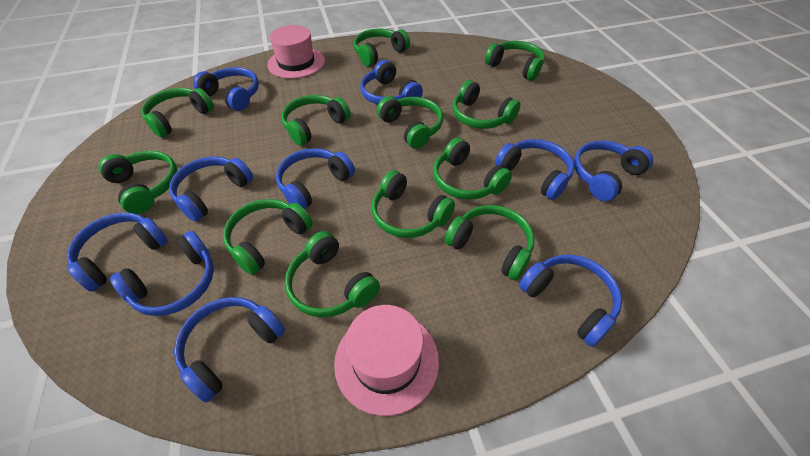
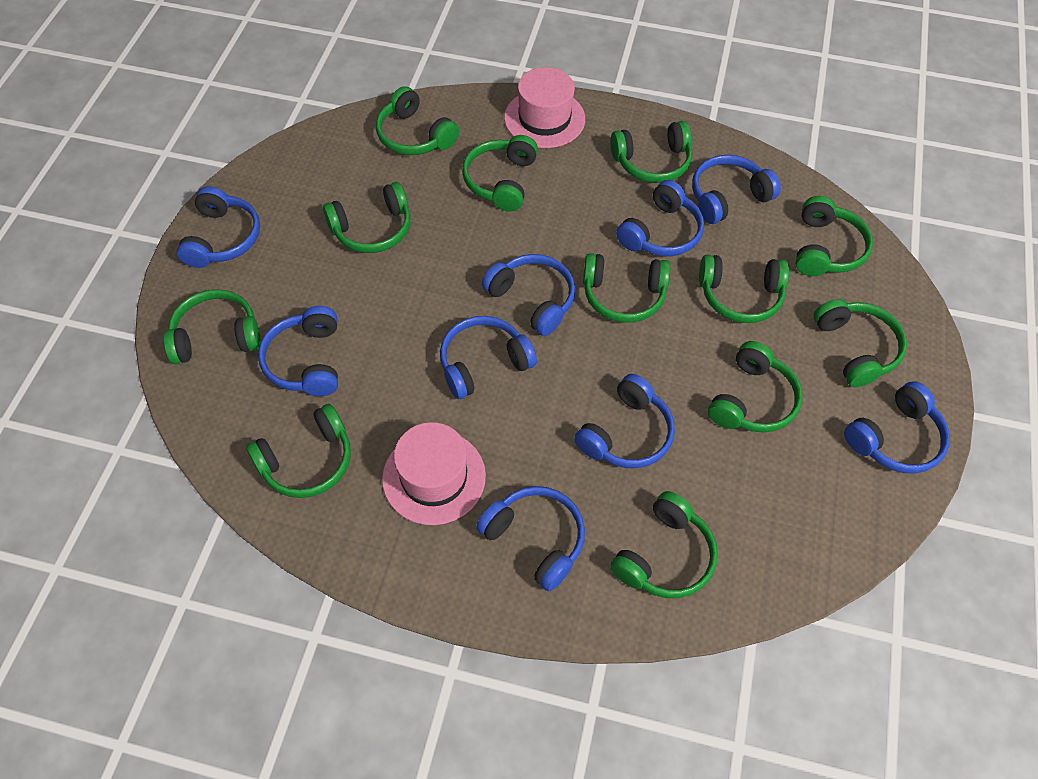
blue headphones: [67,213,168,292] [110,231,214,316] [169,156,253,222] [174,297,285,403] [193,67,259,111] [276,148,355,209] [360,60,423,104] [495,139,574,200] [519,255,622,347] [574,141,653,201] = 10 -> [177,186,260,268] [258,306,338,396] [440,316,537,399] [476,486,585,591] [482,254,575,336] [574,374,675,468] [616,180,704,256] [692,155,781,224] [844,381,950,474] = 9

